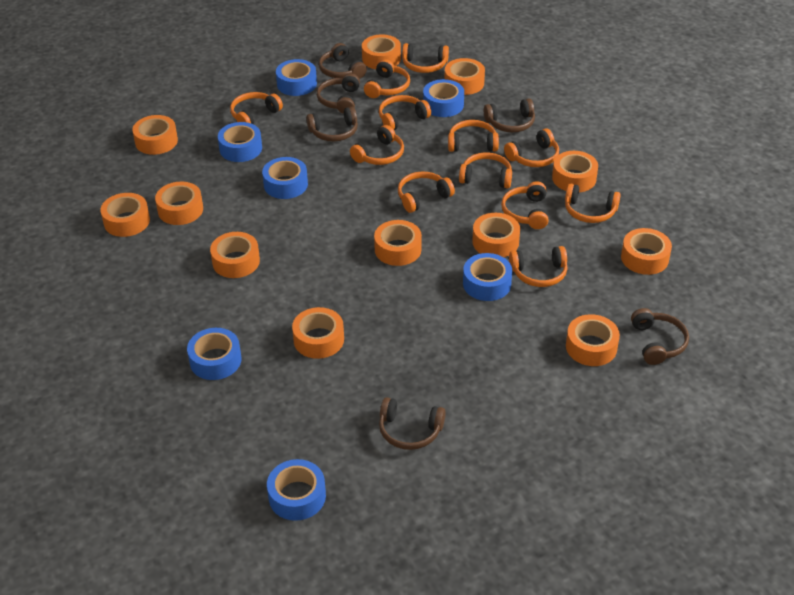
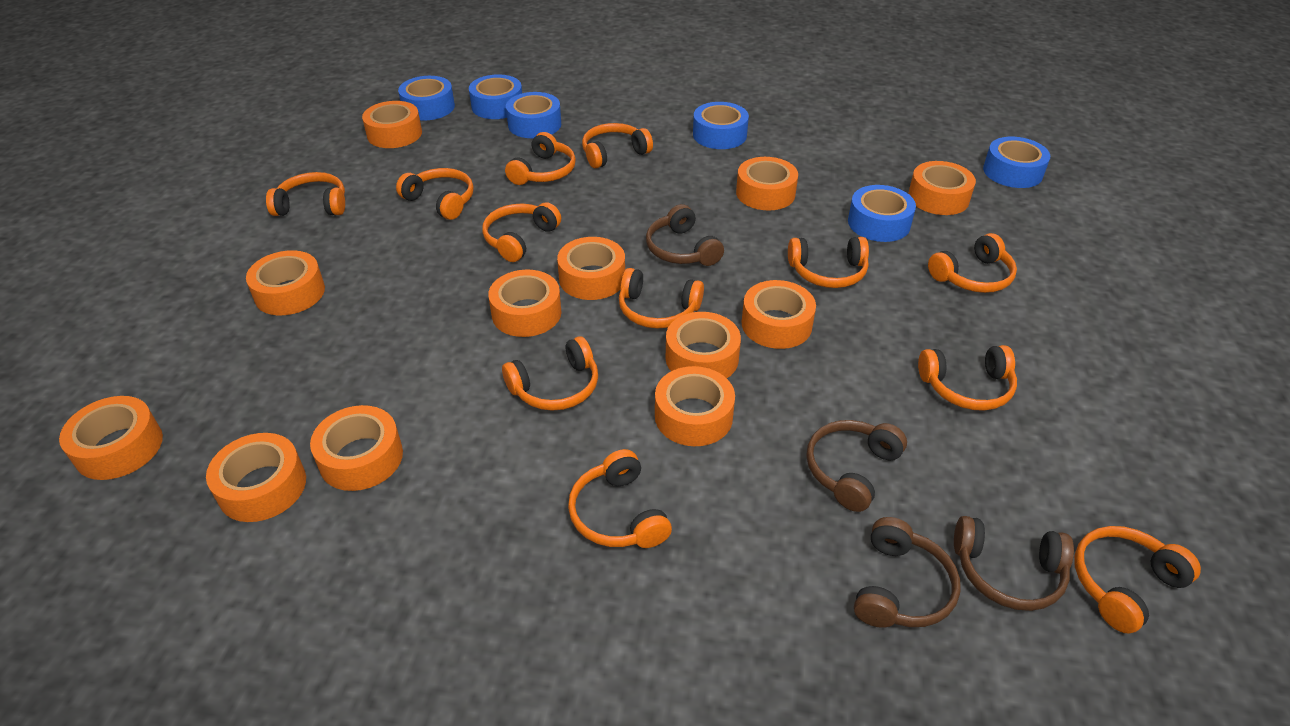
blue tape: [187,328,241,380] [218,122,262,162] [262,157,308,199] [267,459,326,521] [276,59,317,96] [423,79,464,117] [463,253,512,301] = 7 -> [398,76,455,121] [469,74,522,119] [506,92,561,138] [693,102,749,149] [848,185,916,242] [983,137,1050,188] = 6
brown headphones: [307,107,358,142] [317,73,360,114] [319,43,367,79] [379,397,446,450] [484,99,535,132] [631,308,689,365] = 6 -> [646,204,724,266] [806,420,907,512] [854,517,961,628] [954,516,1074,611] = 4

